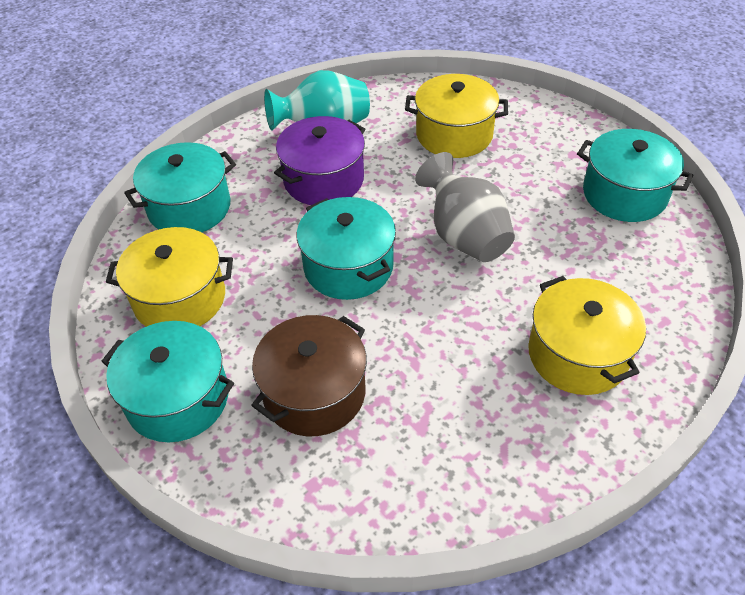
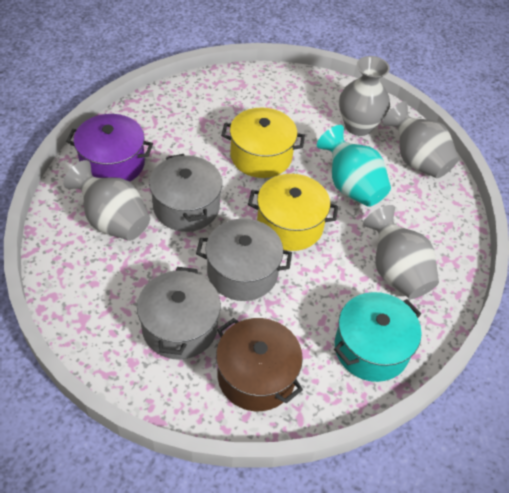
grey pot: none = 0 -> [137,267,221,360] [149,154,222,232] [196,218,292,301] = 3
grey vase: [415,152,515,262] = 1 -> [63,160,150,241] [339,56,390,136] [363,205,439,299] [383,101,459,178] = 4
turquoise pot: [101,321,234,442] [124,142,236,232] [297,197,396,300] [577,129,693,222] = 4 -> [334,292,421,382] = 1
yellow pot: [106,227,233,327] [405,74,508,158] [528,276,646,395] = 3 -> [221,108,305,178] [248,174,338,251] = 2

